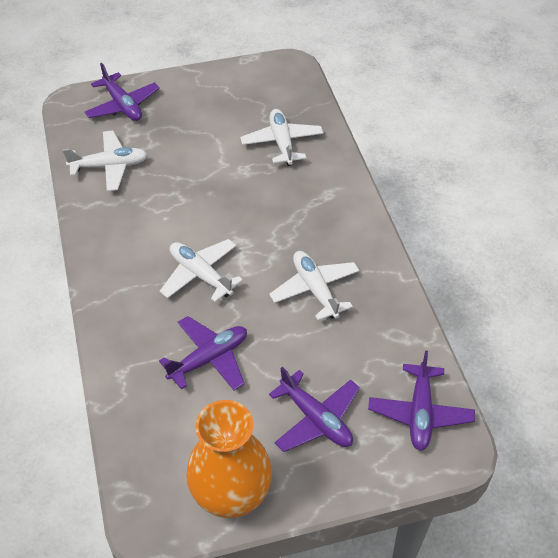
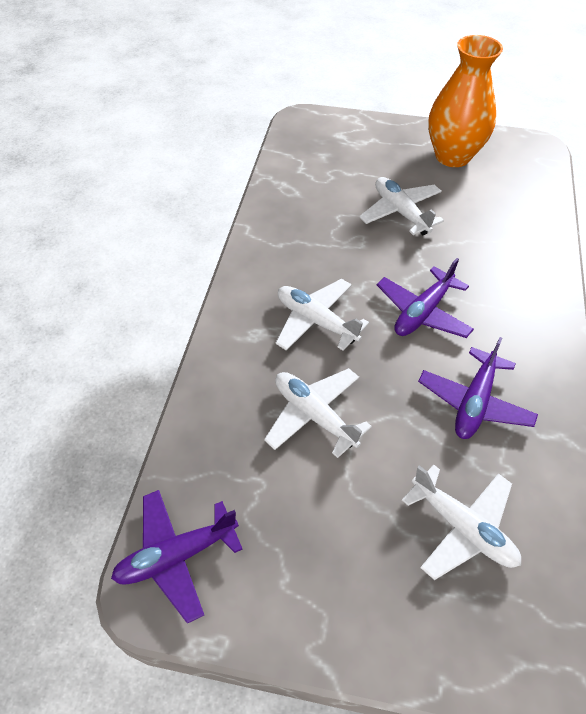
purple plane: [84,63,160,121] [159,316,247,391] [269,367,360,452] [368,351,475,451] = 4 -> [111,490,243,623] [377,258,474,338] [418,337,538,439] = 3

